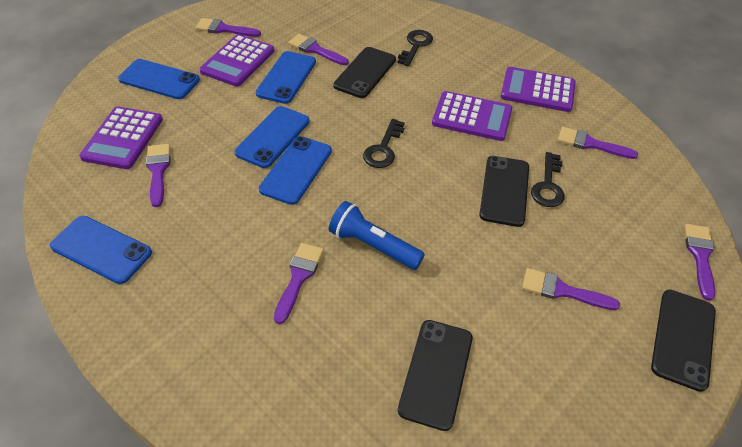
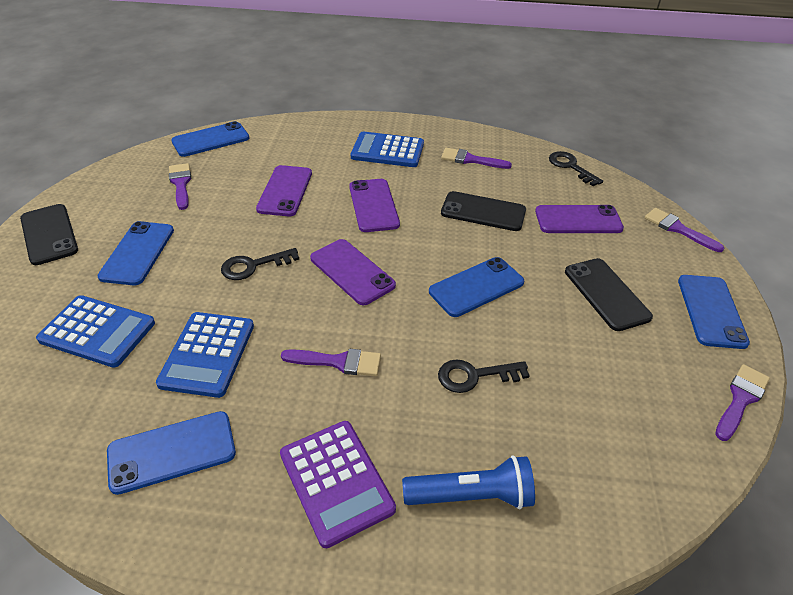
black phone: [333,47,396,98] [398,320,473,431] [479,156,529,227] [651,290,716,392] = 4 -> [20,204,78,265] [441,191,526,231] [565,258,653,331] = 3
blue calculator: none = 0 -> [36,295,155,368] [156,312,254,398] [351,131,424,167] = 3
purple brush: [146,144,171,207] [195,18,261,37] [274,243,324,324] [288,34,349,65] [522,268,620,310] [558,127,638,159] [684,224,715,301] = 7 -> [169,163,191,210] [281,349,381,376] [441,148,512,169] [645,208,724,252] [715,364,770,441] = 5
purple calculator: [79,106,163,169] [199,34,275,87] [432,91,512,141] [501,67,576,112] = 4 -> [280,421,396,548] = 1
purple phone: none = 0 -> [256,165,312,216] [310,239,396,305] [349,179,400,232] [535,205,624,233] = 4

